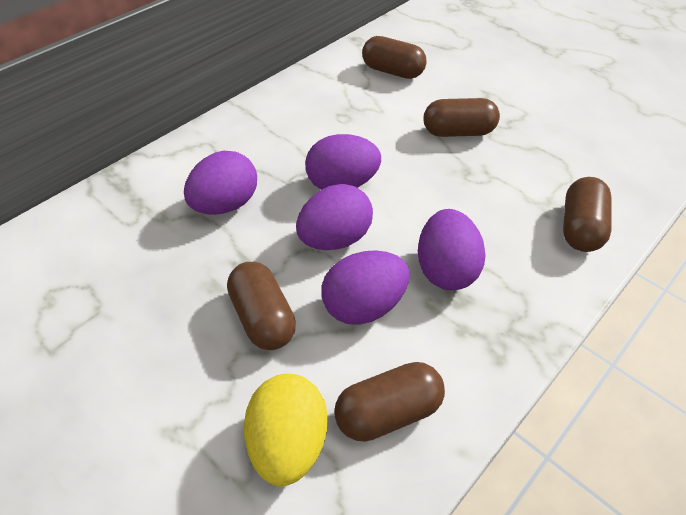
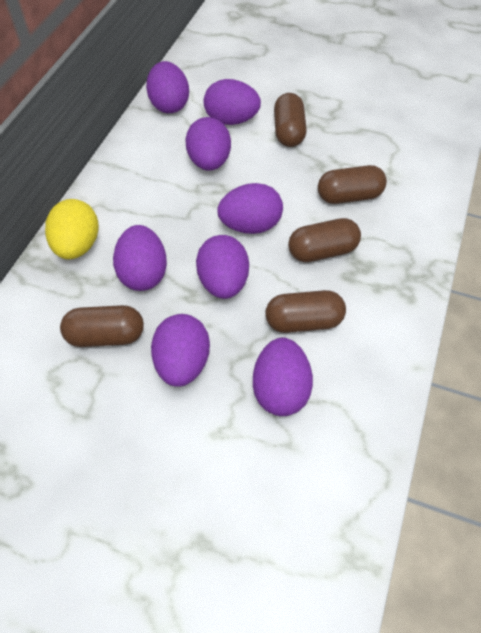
purple egg: [184,151,257,215] [296,184,373,250] [305,134,381,190] [322,250,409,325] [418,209,486,290] = 5 -> [113,225,167,291] [146,61,189,113] [151,314,210,387] [186,117,231,171] [196,235,249,299] [204,79,261,125] [217,183,283,234] [253,338,313,416] = 8

